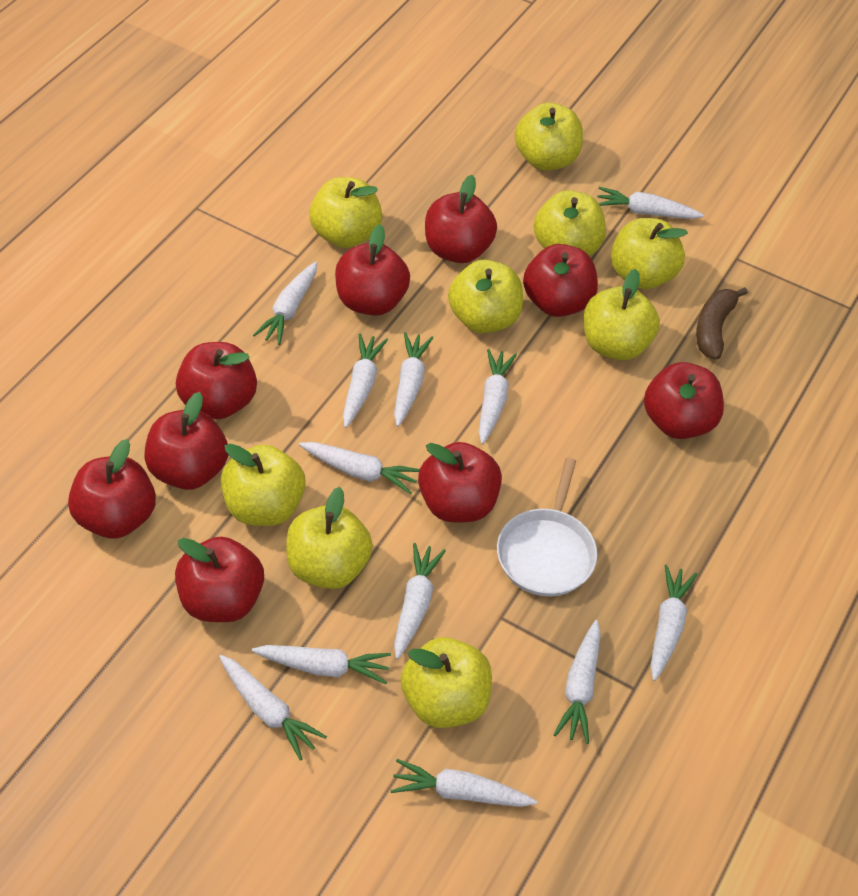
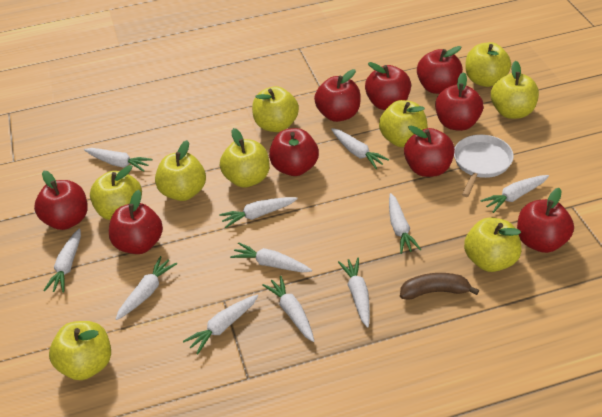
white carrot: [219,655,327,760] [252,645,391,684] [253,262,317,345] [299,442,420,494] [343,334,388,428] [390,759,538,807] [394,332,434,427] [394,543,446,659] [479,349,517,444] [554,620,601,744] [597,187,704,219] [651,565,698,681] = 12 -> [43,229,81,293] [84,148,152,172] [116,256,177,320] [183,295,258,354] [219,197,298,228] [230,242,312,273] [262,276,314,342] [331,128,389,169] [338,258,370,328] [389,193,421,254] [480,175,549,213] = 11

